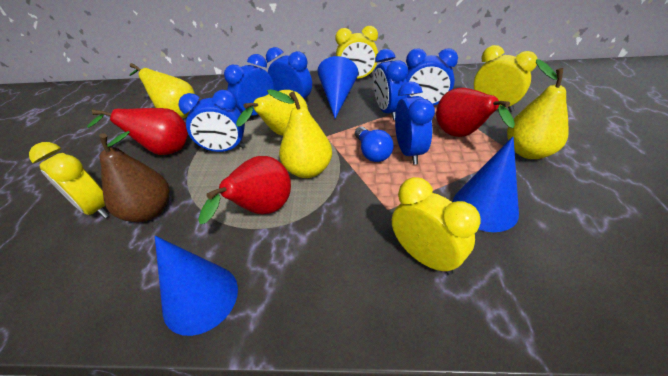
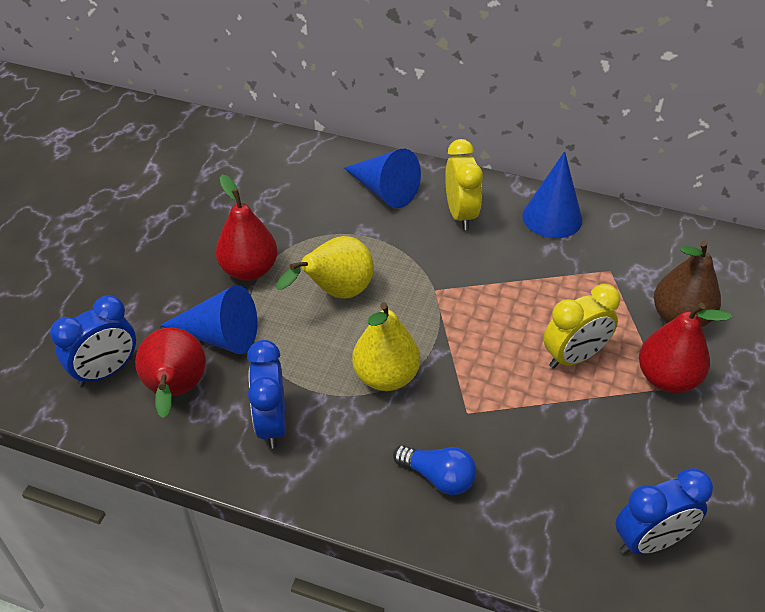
blue clock: [178,90,245,152] [224,54,274,116] [266,47,312,106] [373,49,408,120] [395,82,435,165] [406,48,458,106] = 6 -> [50,296,136,387] [247,340,286,448] [616,468,713,555] = 3
yellow clock: [29,142,109,218] [335,26,378,79] [392,177,481,275] [474,45,537,112] = 4 -> [445,139,483,230] [543,284,620,369] = 2
yellow pear: [129,63,195,119] [236,90,308,136] [267,89,332,178] [507,59,569,159] = 4 -> [276,236,374,299] [352,302,420,391] = 2

